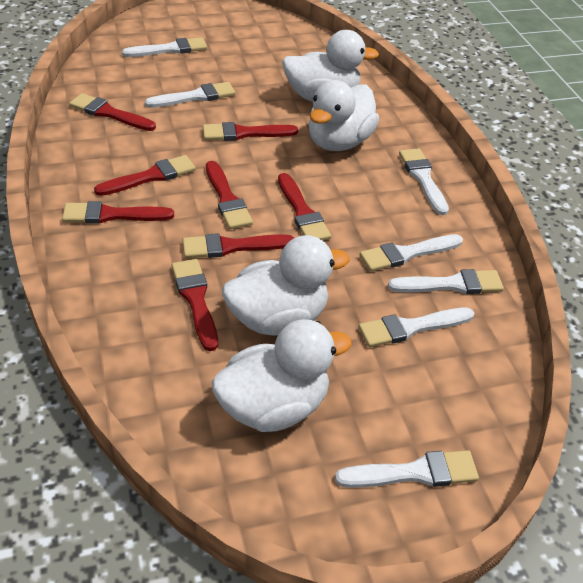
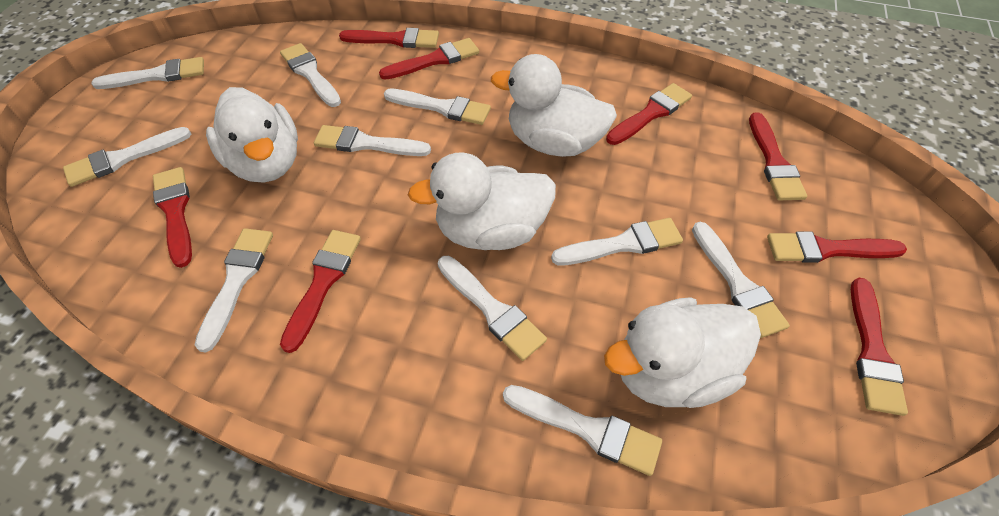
white brush: [122,37,208,57] [145,82,236,108] [335,450,479,488] [358,307,474,347] [360,234,463,272] [388,269,504,294] [399,148,449,215] = 7 -> [63,127,191,187] [91,57,204,89] [195,228,273,352] [280,43,341,107] [314,125,431,156] [384,88,491,125] [438,256,547,361] [503,385,662,476] [551,218,683,265] [692,222,790,338] = 10

